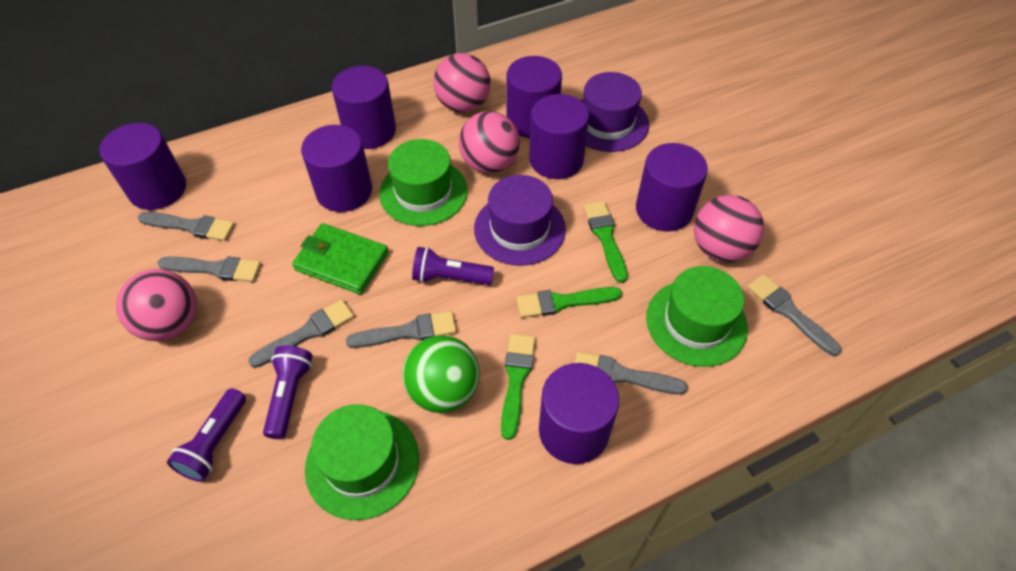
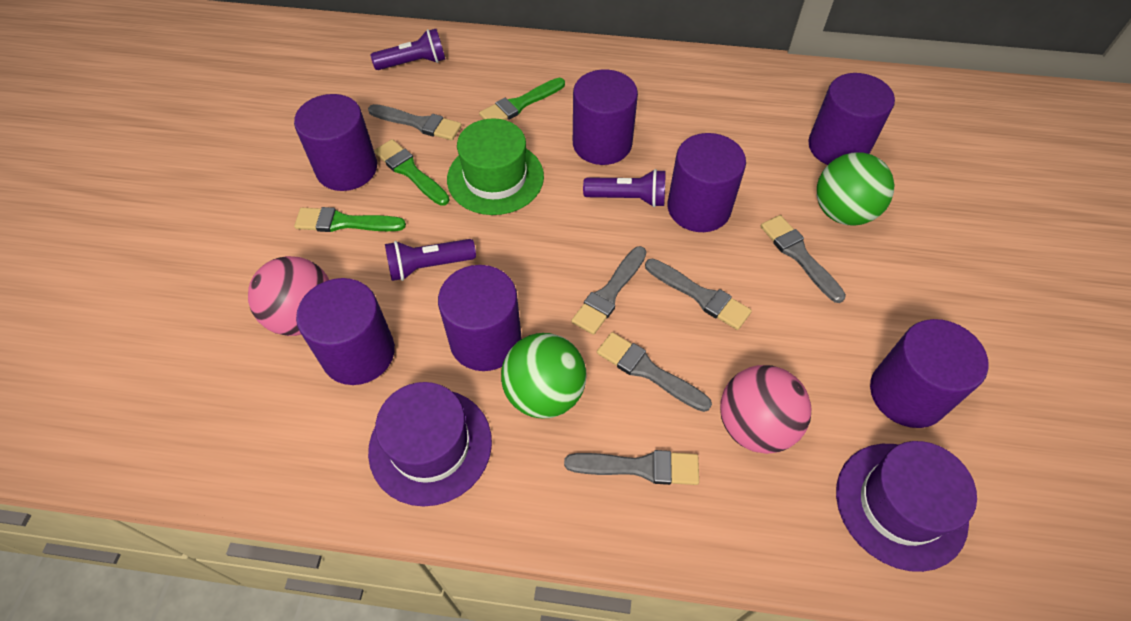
green ball: [402,335,480,413] = 1 -> [501,333,587,419] [817,152,894,226] = 2
green hat: [305,404,419,520] [379,139,468,226] [646,266,748,367] = 3 -> [447,118,544,215] = 1
green wallet: [292,223,389,294] = 1 -> none = 0
pink ball: [116,269,197,341] [433,53,491,113] [459,111,520,173] [694,195,764,262] = 4 -> [248,256,329,336] [720,365,811,454] = 2

